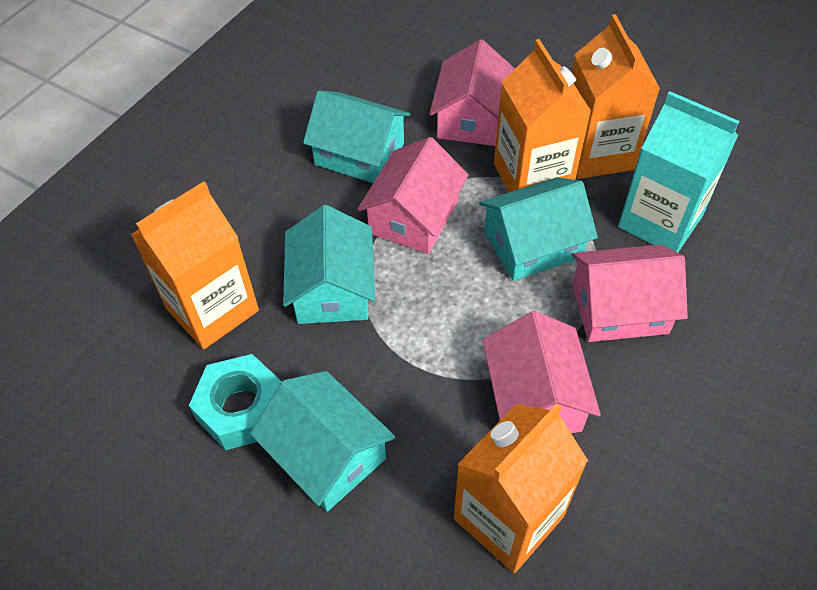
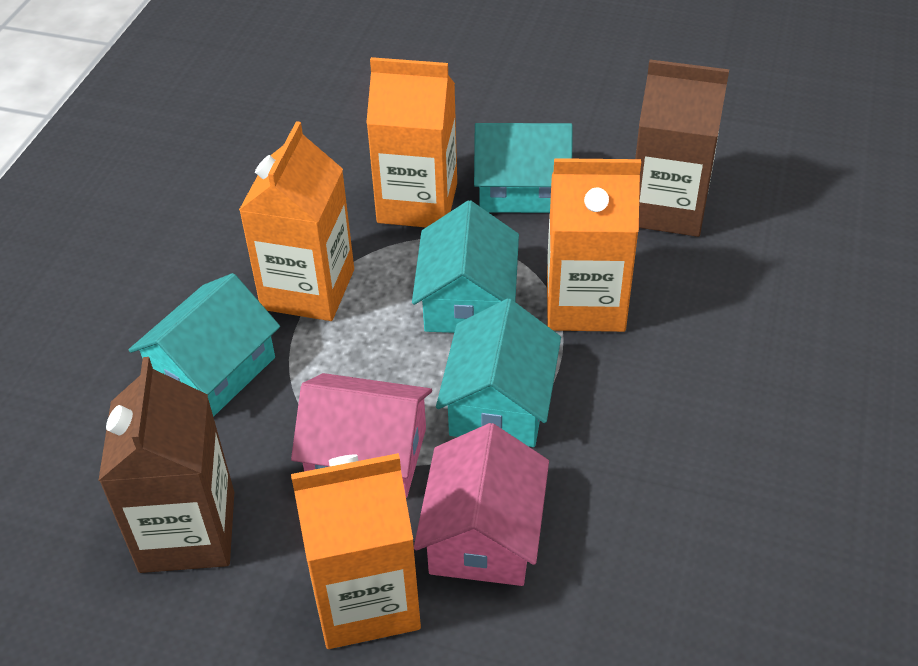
brown carton: none = 0 -> [98,357,234,573] [635,59,729,237] = 2
pink house: [357,137,469,254] [429,39,515,146] [483,311,601,433] [572,245,688,342] = 4 -> [291,373,432,498] [414,423,549,586] = 2
turquoise carton: [618,91,739,253] = 1 -> none = 0
turquoise nut: [189,354,282,450] = 1 -> none = 0

